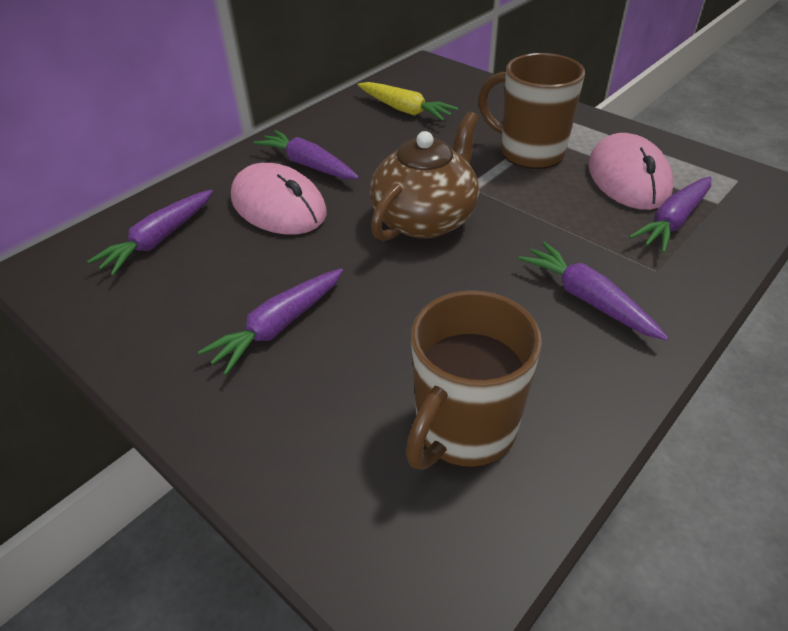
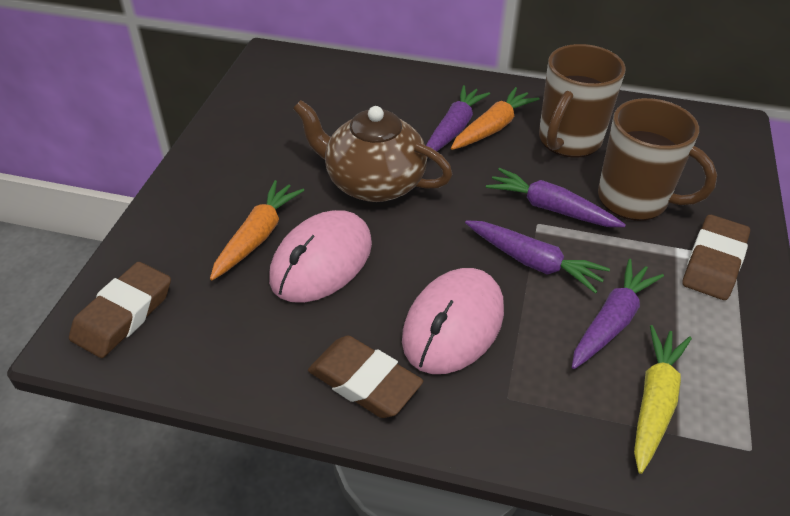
brown eraser: none = 0 -> [69,262,171,358] [308,336,423,418] [682,215,750,300] = 3
orange carrot: none = 0 -> [210,180,304,280] [451,87,539,150] = 2
purple carrot: [87,190,213,276] [198,268,343,375] [254,130,359,179] [518,242,669,340] [629,176,711,253] = 5 -> [426,85,490,151] [465,220,610,294] [486,168,626,227] [572,258,664,369] = 4

